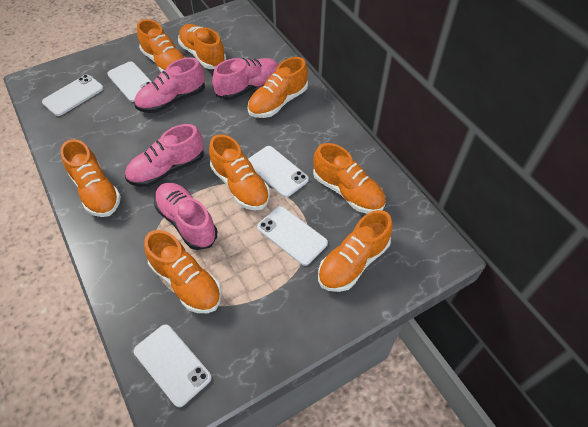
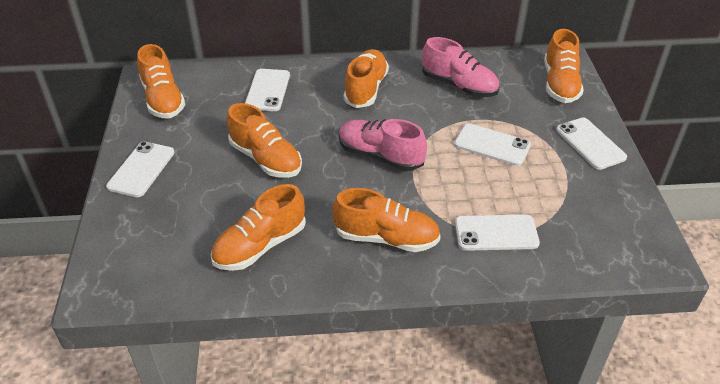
orange shoe: [60,139,121,217] [137,19,186,73] [144,230,222,313] [178,24,226,69] [209,134,270,211] [248,57,308,118] [313,143,386,214] [318,210,393,292] = 8 -> [137,44,186,118] [211,184,306,271] [227,103,302,178] [333,188,441,252] [344,49,389,108] [544,29,584,103] = 6
pink shoe: [125,124,204,187] [135,57,205,113] [154,183,217,250] [212,58,279,100] = 4 -> [339,119,427,171] [422,37,500,97] = 2

